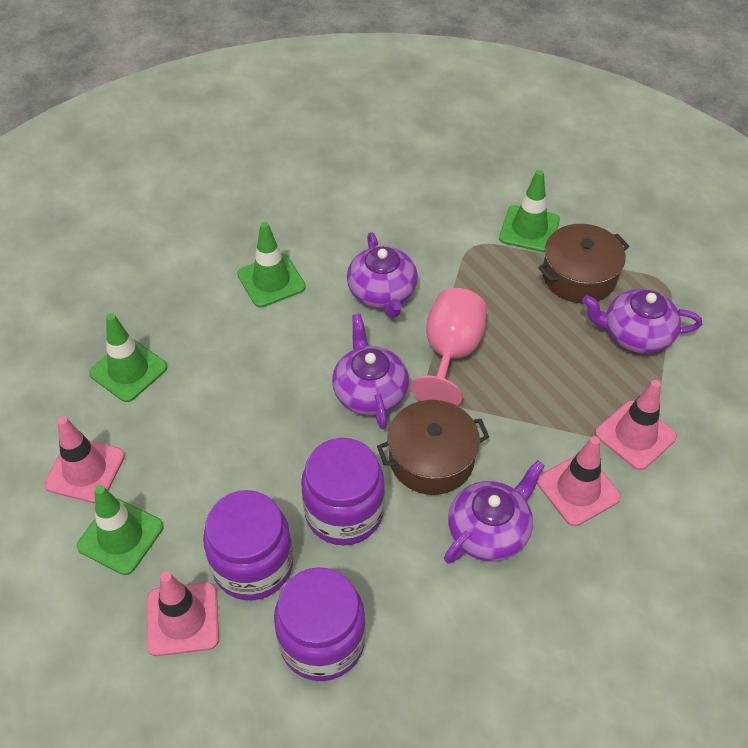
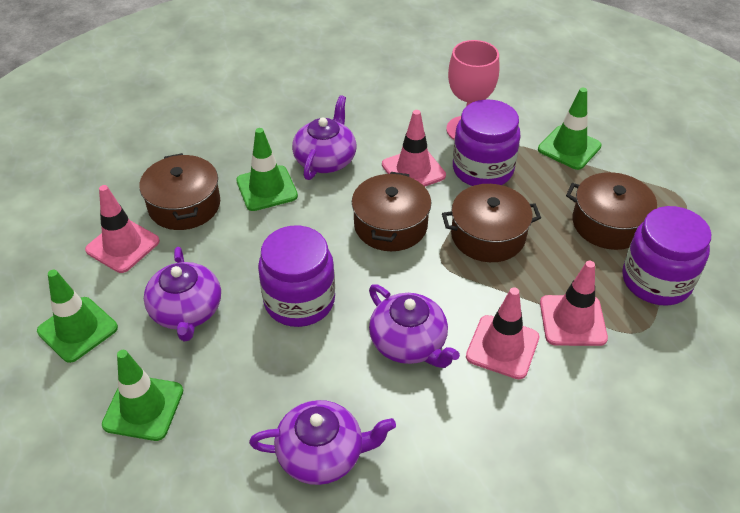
brown pot: [377,400,489,495] [538,224,629,303] = 2 -> [139,153,220,230] [352,172,431,251] [442,184,541,262] [566,172,657,250] = 4

